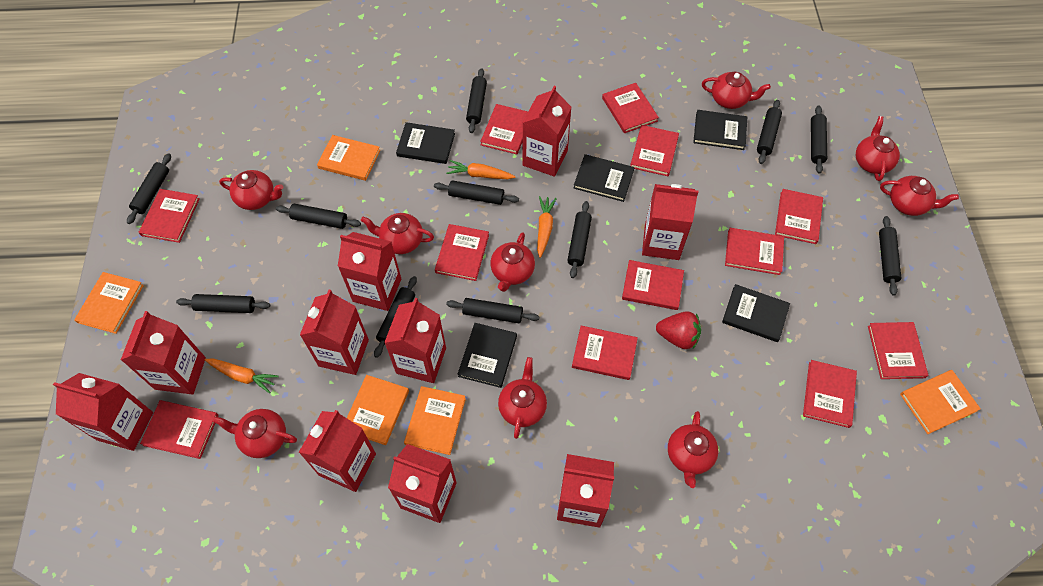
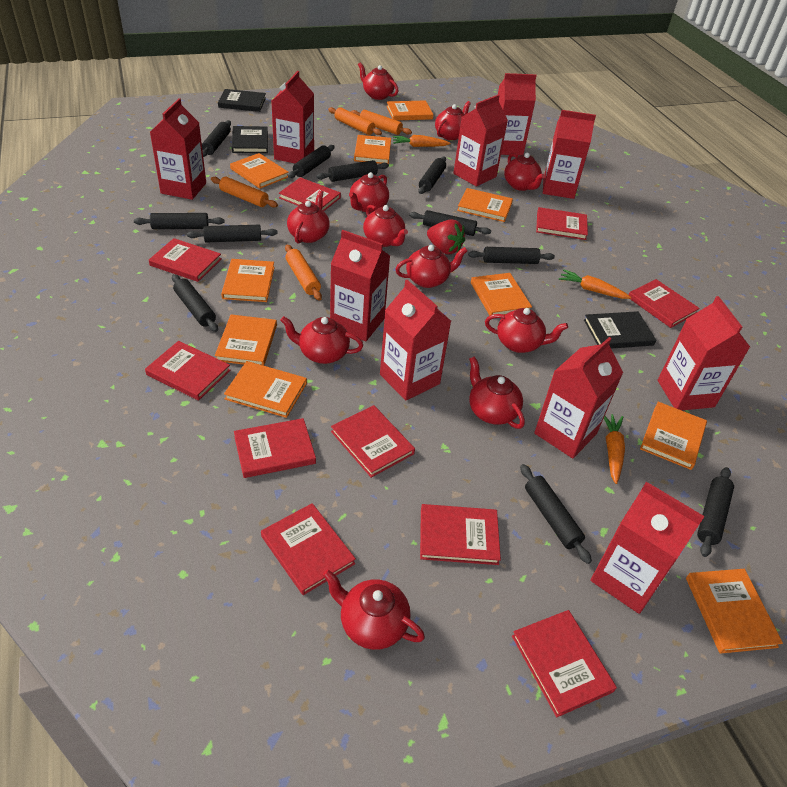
black book: [396,122,455,164] [458,323,517,388] [574,154,635,202] [693,110,747,150] [722,284,790,342] = 5 -> [218,89,266,112] [232,126,268,153] [584,311,656,349] = 3
orange book: [74,272,144,334] [317,135,380,181] [347,375,409,445] [404,386,466,455] [900,370,981,434] = 5 -> [215,314,277,366] [221,259,275,302] [224,361,307,418] [230,153,289,189] [354,135,391,164] [386,100,434,120] [457,188,513,222] [471,273,532,316] [640,402,707,470] [686,569,783,654] = 10
orange rolling pin: none = 0 -> [211,177,278,208] [285,245,322,301] [328,107,382,135] [351,110,412,135] = 4
red book: [138,189,200,243] [140,400,219,459] [435,224,489,281] [480,104,528,154] [572,326,638,380] [602,83,659,133] [622,260,684,310] [630,125,679,176] [725,228,784,275] [775,189,823,244] [803,360,857,428] [868,322,928,379] = 12 -> [145,341,231,400] [149,238,222,282] [234,418,316,478] [261,503,356,595] [279,177,341,211] [331,405,415,478] [420,504,501,565] [512,610,617,717] [536,207,588,240] [629,279,700,328] = 10
red teapot: [213,409,297,458] [219,170,284,210] [361,213,434,254] [491,232,535,292] [498,357,547,439] [668,411,718,488] [702,72,771,109] [856,116,900,181] [880,176,959,216] = 9 -> [280,316,363,364] [287,190,330,244] [323,569,425,650] [349,172,389,213] [358,62,399,100] [363,205,408,247] [395,245,467,288] [435,101,471,140] [469,356,525,429] [485,308,568,353] [504,153,545,191] = 11

